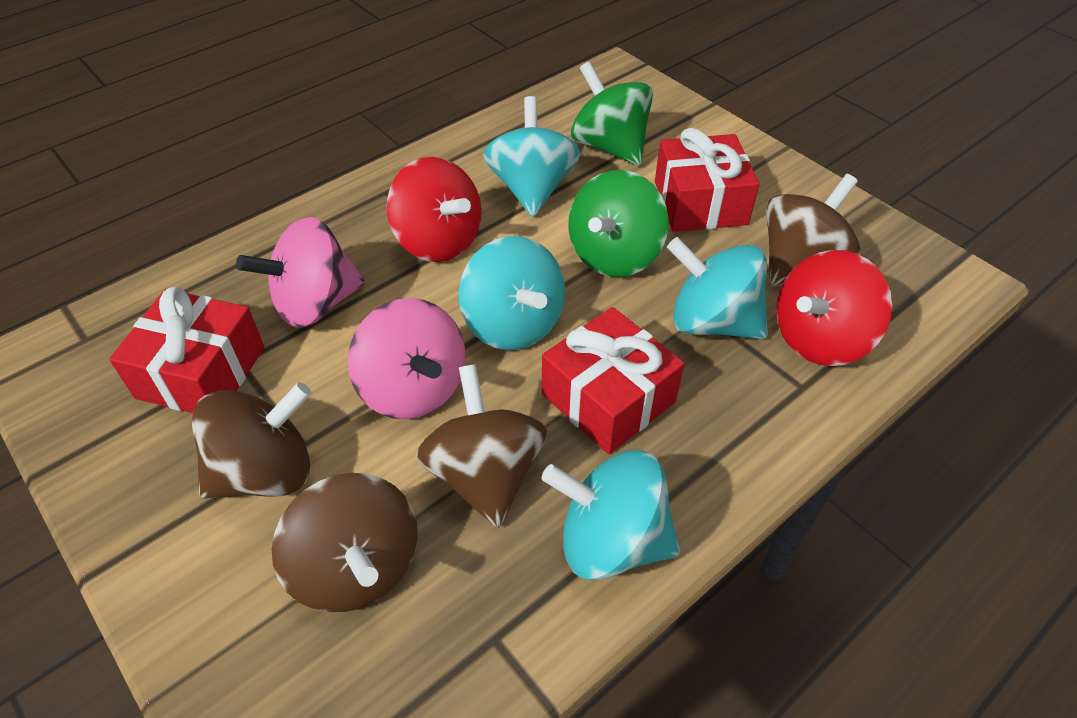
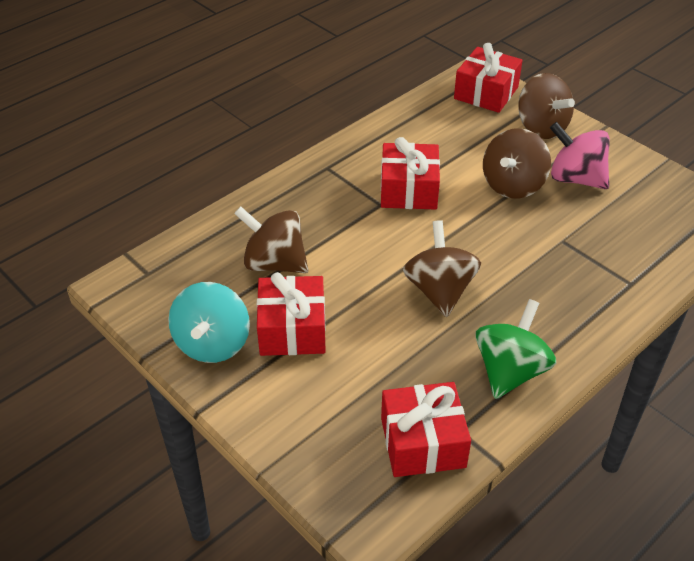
green spinning top: [568,170,669,277] [571,62,653,166] = 2 -> [475,299,556,399] = 1
pink spinning top: [236,217,365,328] [348,298,466,419] = 2 -> [550,122,610,189] = 1
red gift: [109,286,264,413] [542,307,684,454] [655,128,759,232] = 3 -> [257,272,326,356] [381,137,440,210] [381,382,471,477] [454,43,523,113] = 4
red spinning top: [386,157,482,262] [776,250,892,366] = 2 -> none = 0
turquoise spinning top: [459,236,565,350] [483,96,580,217] [542,450,680,580] [667,237,768,339] = 4 -> [168,282,250,363] = 1

